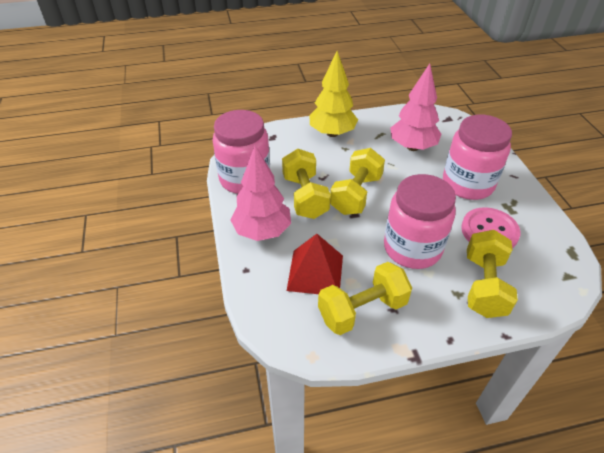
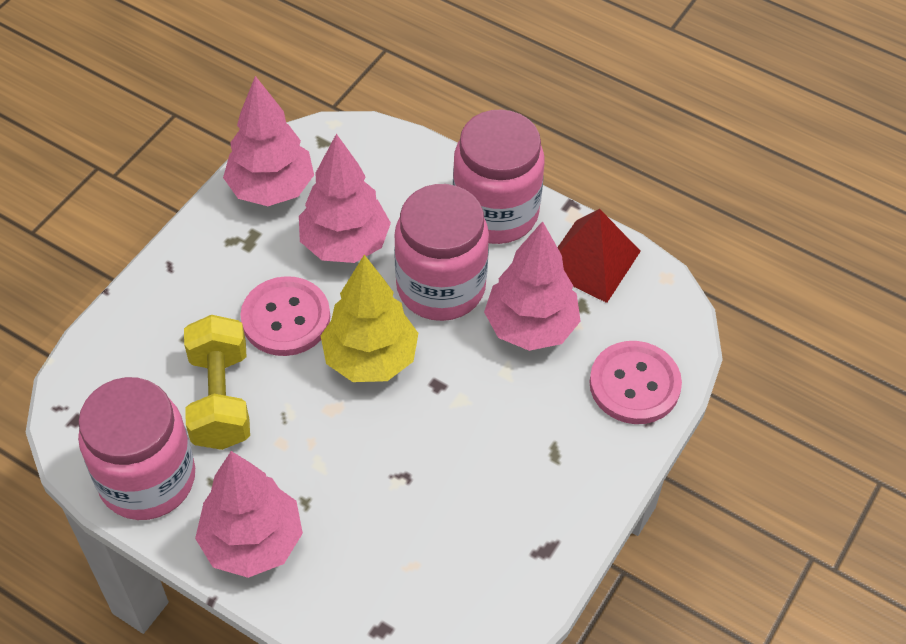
pink button: [461,207,521,248] = 1 -> [240,276,330,356] [589,341,682,424] = 2
pink tree: [230,145,291,241] [390,64,441,151] = 2 -> [195,451,303,578] [223,76,314,206] [299,134,391,263] [484,221,581,351] = 4
yellow dumbbell: [282,149,331,219] [318,262,412,335] [330,148,385,215] [467,230,518,318] = 4 -> [184,315,250,450] = 1

